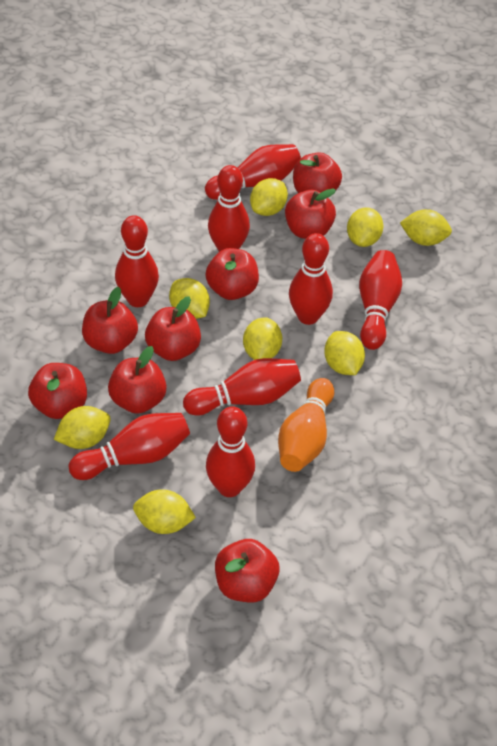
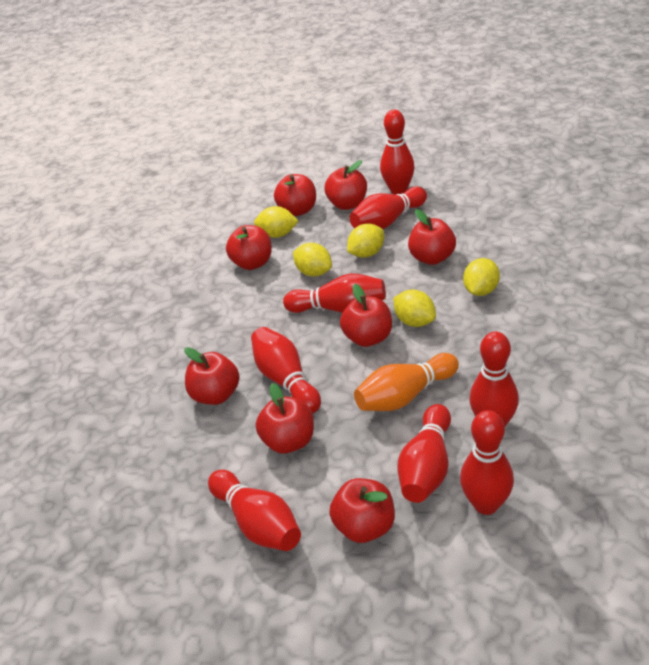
yellow lemon: [54,406,111,449] [133,489,196,534] [169,278,210,319] [243,317,282,360] [250,178,288,216] [324,331,365,375] [347,207,383,247] [400,209,452,246] = 8 -> [254,206,298,238] [293,243,332,277] [347,224,384,258] [393,290,436,327] [463,258,500,296] = 5

